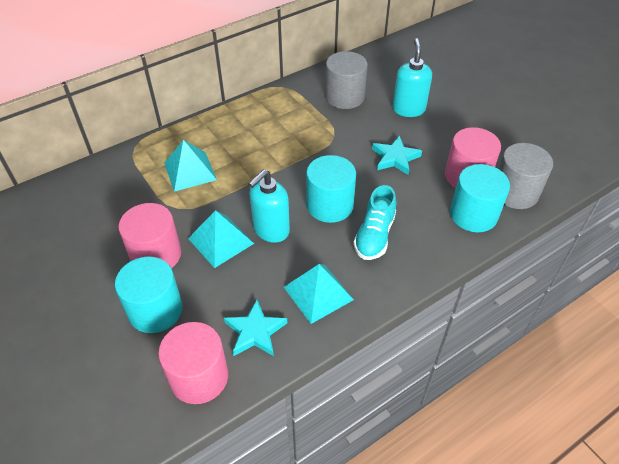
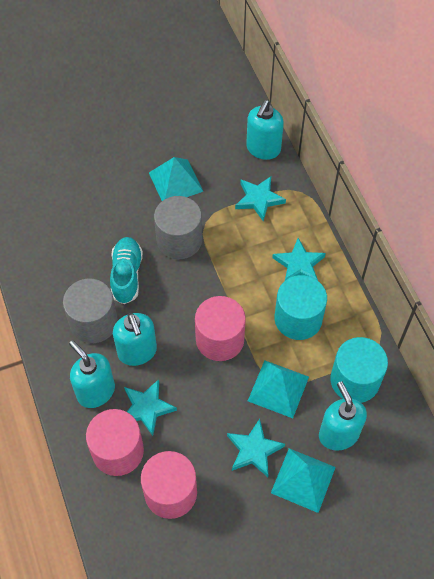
turquoise cylinder: [115,256,182,333] [306,155,356,223] [450,164,510,232] = 3 -> [275,275,327,340] [330,337,388,403] = 2
turquoise soap dispenser: [248,170,290,243] [393,38,432,117] = 2 -> [69,340,115,408] [113,313,157,366] [246,100,284,160] [319,381,367,451] = 4
turquoise star: [224,300,287,356] [372,135,422,175] = 2 -> [124,379,177,436] [227,419,285,477] [235,176,286,222] [272,238,326,281] = 4

